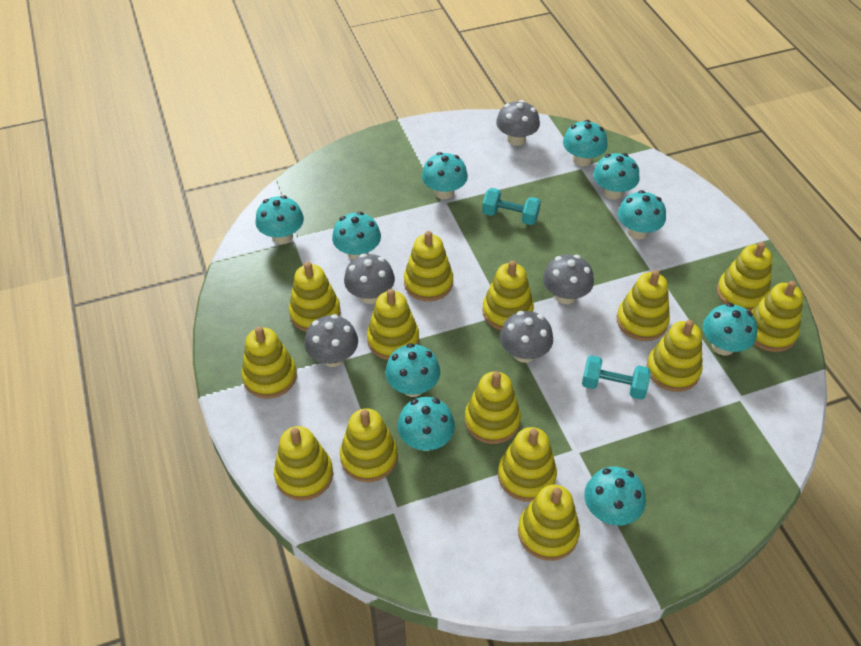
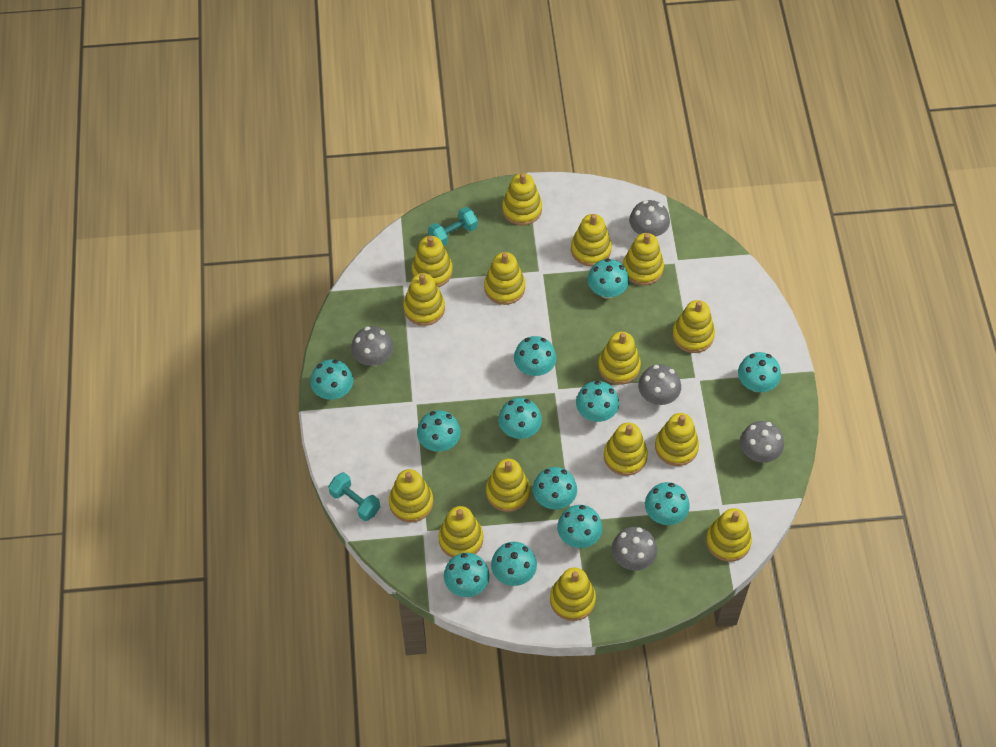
turquoise mushroom: [256,195,304,244] [332,212,381,260] [385,343,440,397] [397,397,455,451] [422,152,468,199] [563,120,608,166] [584,467,646,525] [593,153,640,200] [618,190,666,239] [703,303,758,356] = 10 -> [310,359,353,400] [417,410,461,452] [444,553,490,597] [491,542,537,586] [498,398,542,439] [514,336,556,376] [533,467,577,509] [557,505,602,548] [576,381,619,422] [588,258,629,298] [645,482,690,525] [738,352,781,392] = 12
yellow stacking toy: [242,326,297,399] [274,426,333,501] [289,262,341,332] [340,409,398,482] [367,289,419,360] [404,231,453,301] [465,371,521,444] [482,260,534,330] [498,427,557,502] [518,485,580,561] [617,270,670,341] [646,320,703,392] [717,242,772,311] [750,281,803,352] = 14 -> [389,469,433,522] [403,273,445,326] [412,236,453,287] [438,506,483,558] [484,252,525,305] [486,459,530,512] [502,173,542,226] [550,567,596,621] [571,214,612,266] [598,332,641,385] [604,423,648,476] [623,233,664,285] [655,413,699,466] [672,300,715,353] [706,508,752,562] = 15

